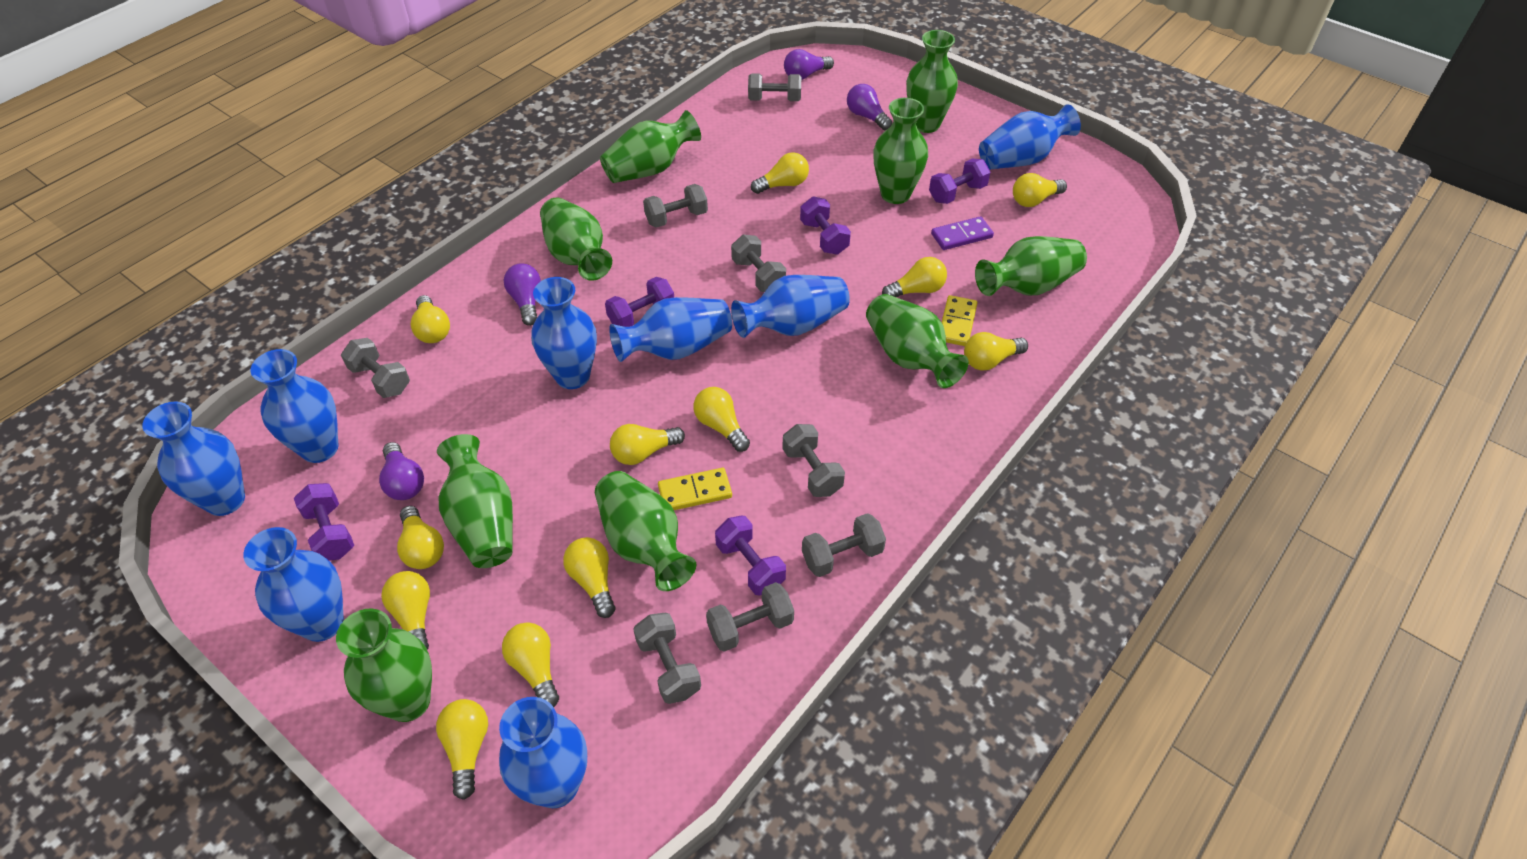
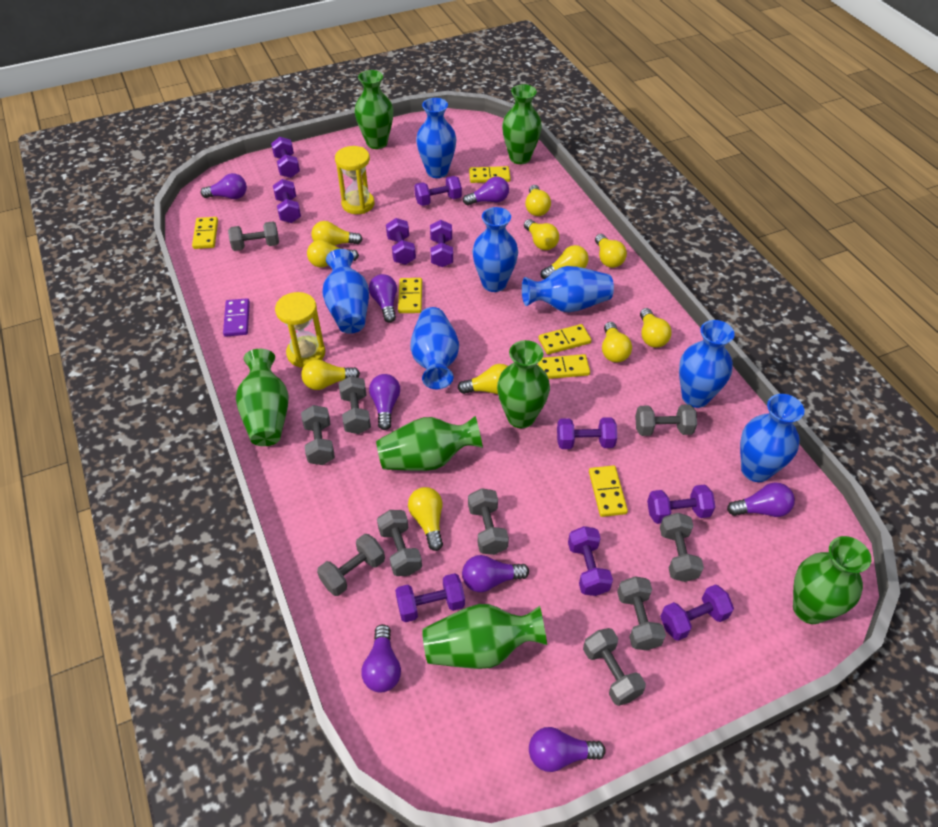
blue vase: [142,401,245,516] [243,527,344,642] [251,349,339,463] [499,697,587,808] [531,277,597,389] [609,297,732,362] [731,275,850,338] [979,104,1081,169] = 8 -> [322,249,369,334] [410,307,459,389] [416,98,456,178] [472,207,518,292] [522,266,614,312] [679,320,735,408] [740,394,804,482] = 7
green vase: [336,608,432,722] [437,434,513,568] [540,197,612,281] [595,471,696,591] [600,110,701,183] [866,294,969,388] [873,98,928,204] [906,30,958,133] [975,236,1087,296] = 9 -> [236,349,289,446] [355,70,393,149] [376,416,483,471] [422,604,547,669] [497,340,550,428] [502,84,542,164] [793,536,871,624] = 7
grey dumbbell: [341,338,410,398] [633,612,701,704] [643,184,708,228] [706,582,794,652] [731,235,786,292] [748,73,801,101] [782,424,845,497] [802,513,886,577] = 8 -> [228,221,279,251] [301,405,335,465] [317,534,385,596] [339,376,371,434] [377,510,422,576] [468,488,509,555] [583,628,646,706] [617,576,666,650] [635,404,697,436] [660,513,704,582] = 10
purple dumbbell: [294,483,354,561] [605,277,674,327] [715,516,786,595] [800,196,851,255] [929,159,990,204] = 5 -> [271,137,300,178] [273,179,301,223] [386,218,416,265] [395,573,465,622] [414,176,462,206] [430,220,453,267] [557,417,617,449] [568,526,613,596] [647,484,715,524] [660,584,734,641] = 10
purple light bulb: [379,442,424,500] [504,263,541,326] [784,49,834,80] [847,84,892,130] = 4 -> [201,173,247,199] [361,624,401,693] [369,274,397,323] [369,374,400,430] [462,555,529,592] [463,177,509,205] [529,727,606,772] [727,483,795,517] = 8
yellow domino: [658,468,732,510] [942,295,977,346] = 2 -> [192,217,218,249] [398,278,422,313] [469,166,511,183] [538,354,590,379] [539,324,591,354] [589,465,628,517] = 6
yellow hourglass: none = 0 -> [275,292,325,368] [335,146,374,214] = 2
yellow light bulb: [381,571,430,650] [397,506,444,569] [411,295,450,343] [436,699,488,800] [502,622,559,707] [563,537,615,618] [610,424,685,465] [694,387,750,452] [751,152,809,194] [882,257,947,297] [964,332,1028,371] [1013,173,1067,207] = 12 -> [301,359,360,390] [307,240,359,268] [311,221,363,246] [408,487,443,551] [458,364,508,394] [524,219,559,250] [525,185,551,216] [541,245,589,279] [595,234,627,268] [602,322,632,362] [640,308,671,347] = 11

